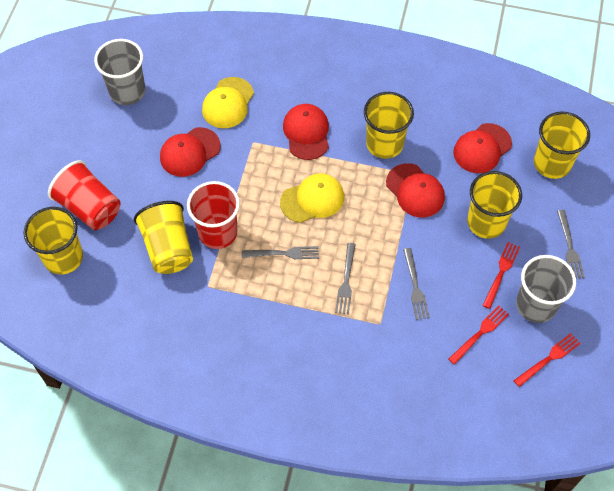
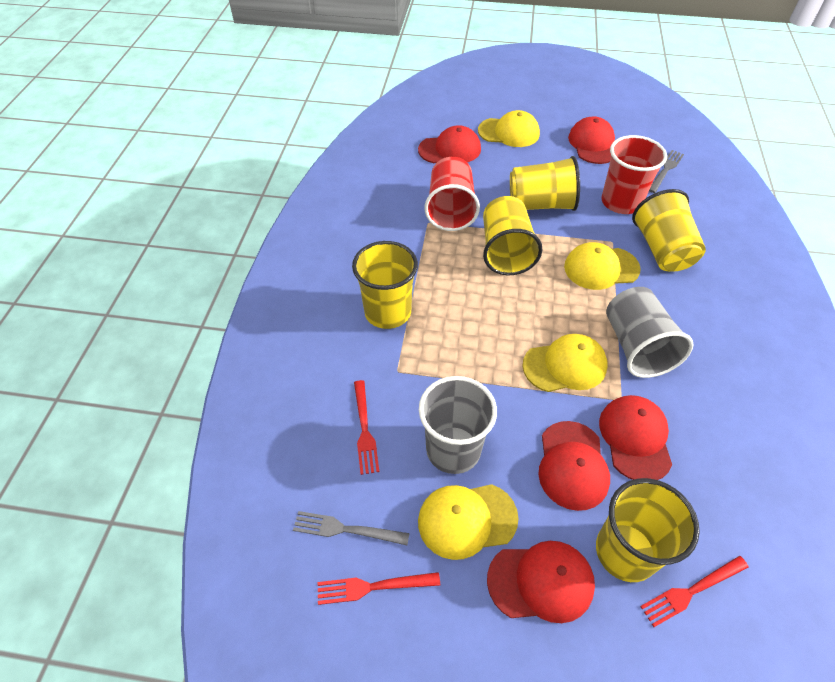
grey fork: [242,246,319,259] [335,243,356,314] [403,248,430,320] [557,210,585,279] = 4 -> [293,511,410,545] [649,150,684,193] = 2
red cap: [160,127,221,177] [283,104,329,160] [386,163,445,217] [453,123,512,173] = 4 -> [418,125,481,163] [487,541,595,623] [538,421,610,511] [568,116,615,164] [599,395,672,480] = 5
yellow cap: [202,77,254,128] [280,173,344,223] = 2 -> [418,484,519,560] [478,110,540,147] [522,334,607,392] [564,242,641,290] = 4

